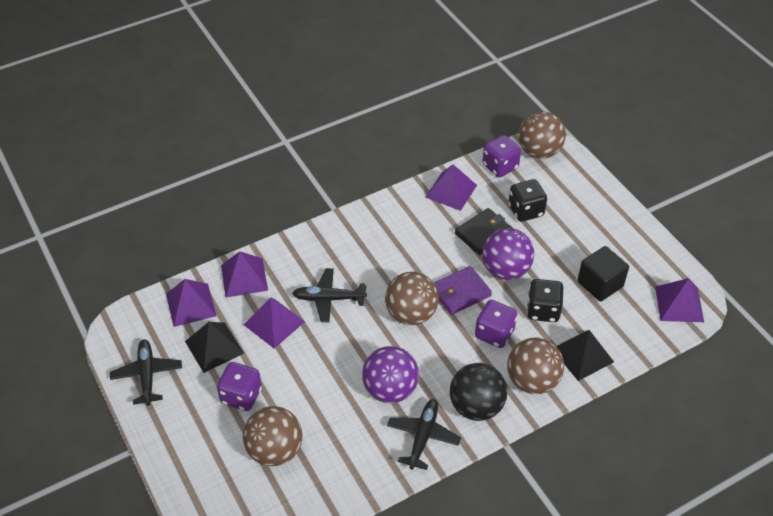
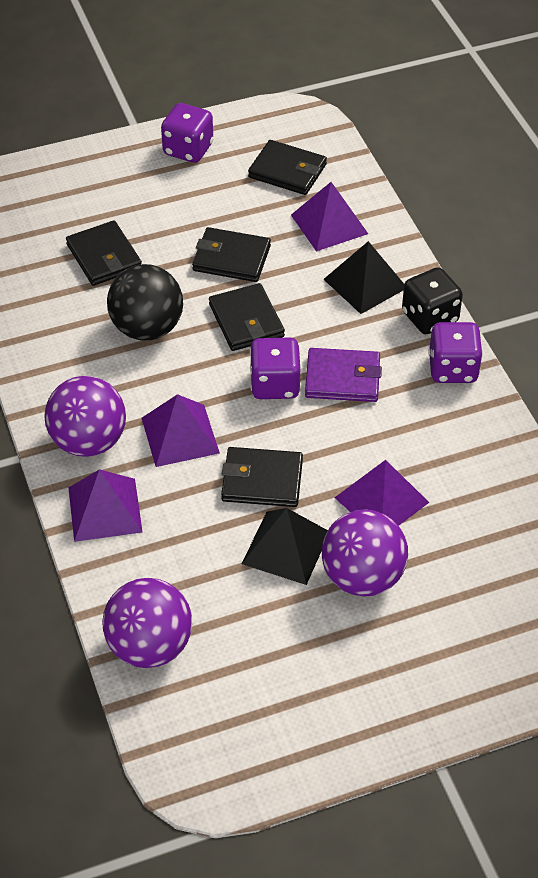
black cube: [577,246,629,302] = 1 -> none = 0
black dice: [508,179,547,222] [527,279,564,322] = 2 -> [402,267,463,334] = 1
black plane: [110,339,182,406] [292,268,367,322] [387,399,461,470] = 3 -> none = 0
black wallet: [455,208,512,255] = 1 -> [66,220,142,286] [192,227,271,282] [209,283,285,351] [221,447,303,507] [248,140,327,195] = 5
brown ball: [243,406,302,466] [385,272,439,325] [507,338,564,394] [518,111,566,159] = 4 -> none = 0
purple ball: [362,346,419,403] [482,228,534,280] = 2 -> [44,376,126,457] [102,578,192,668] [322,509,408,597] = 3
purple pyramid: [166,279,217,327] [221,251,268,297] [244,297,305,348] [425,164,477,211] [655,278,704,322] = 5 -> [69,469,142,542] [142,394,220,467] [291,182,368,252] [334,460,429,526] = 4

